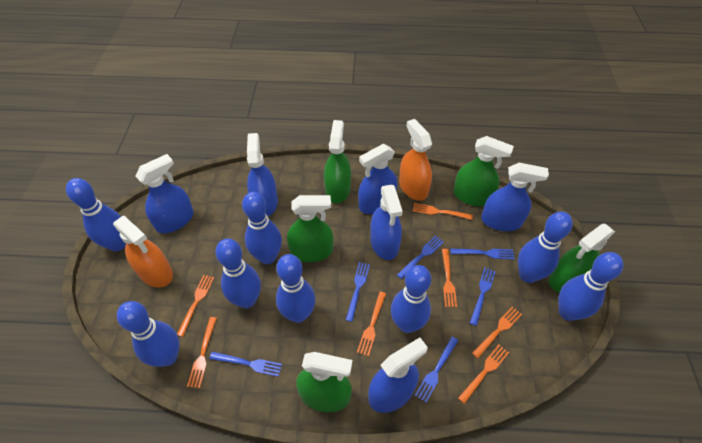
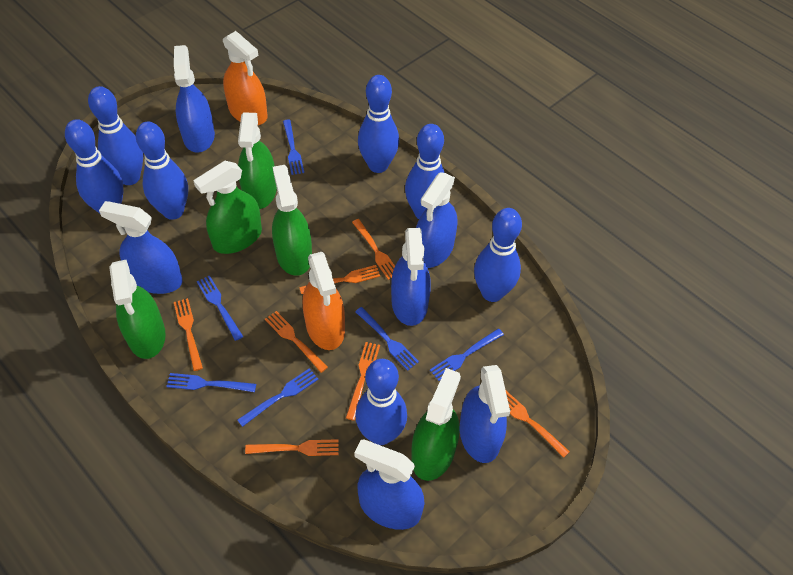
blue bowling pin: [66,178,126,251] [117,301,179,367] [215,238,261,308] [242,192,282,264] [276,254,316,323] [391,265,431,333] [518,212,573,283] [558,252,623,321] = 8 -> [65,119,124,214] [88,86,143,185] [136,122,188,220] [355,359,407,445] [358,75,399,173] [405,124,445,219] [474,208,522,302] = 7

